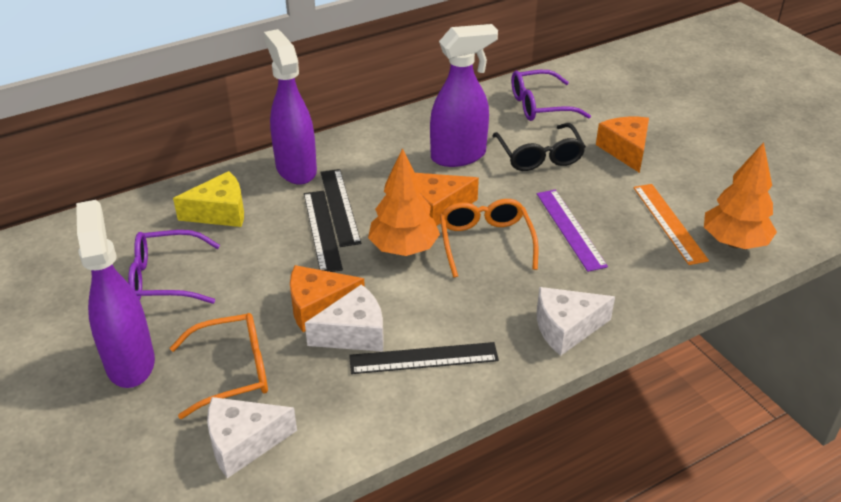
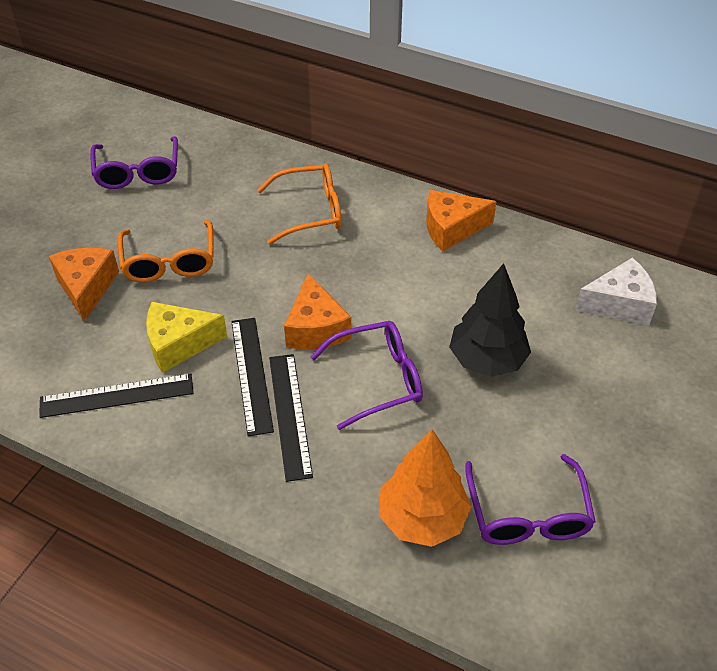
black glasses: [493,123,586,171] = 1 -> none = 0
black tree: none = 0 -> [449,263,531,377] = 1
orange ruler: [633,184,709,265] = 1 -> none = 0
orange tree: [368,148,440,256] [704,142,777,249] = 2 -> [379,429,472,547] = 1
purple glasses: [128,230,220,304] [511,70,591,121] = 2 -> [90,136,178,189] [311,321,423,430] [465,454,596,545] = 3
purple ruler: [537,190,608,272] = 1 -> none = 0
purple spray bottle: [76,200,155,388] [264,29,317,185] [430,24,498,167] = 3 -> none = 0
white cheese: [207,397,297,478] [305,284,384,352] [537,287,615,356] = 3 -> [575,258,657,325] = 1

